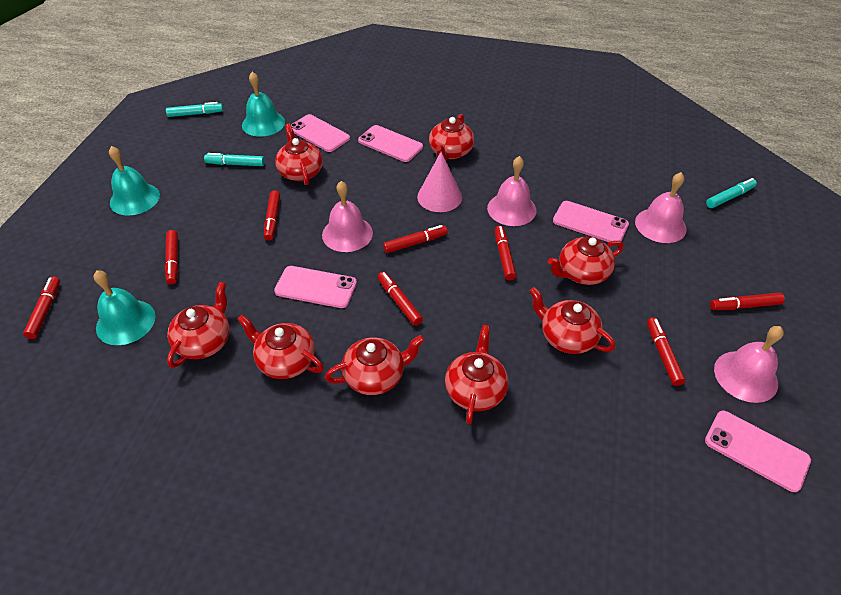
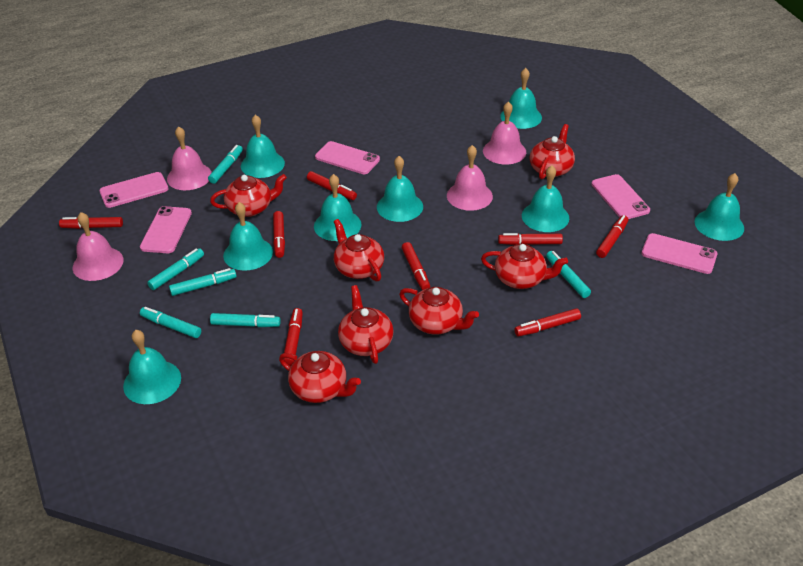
pink cone: [417,152,462,212] = 1 -> none = 0
red teapot: [167,282,230,368] [237,314,324,379] [275,124,323,185] [325,335,425,395] [429,114,474,160] [445,325,508,424] [529,287,616,354] [548,237,624,285] = 8 -> [210,174,287,217] [279,351,361,403] [334,219,384,281] [338,285,394,364] [399,287,479,334] [481,244,568,289] [530,124,575,179] = 7
turquoise bell: [94,270,156,345] [109,146,160,215] [242,72,285,137] = 3 -> [123,330,181,404] [223,202,273,271] [241,115,285,178] [314,174,362,241] [377,156,423,222] [500,68,542,129] [522,165,569,232] [695,173,744,241] = 8
turquoise marker: [166,102,223,117] [204,153,265,166] [706,178,757,208] = 3 -> [140,307,201,338] [147,248,204,290] [169,268,237,296] [208,145,243,184] [210,313,281,327] [546,251,591,298] = 6

